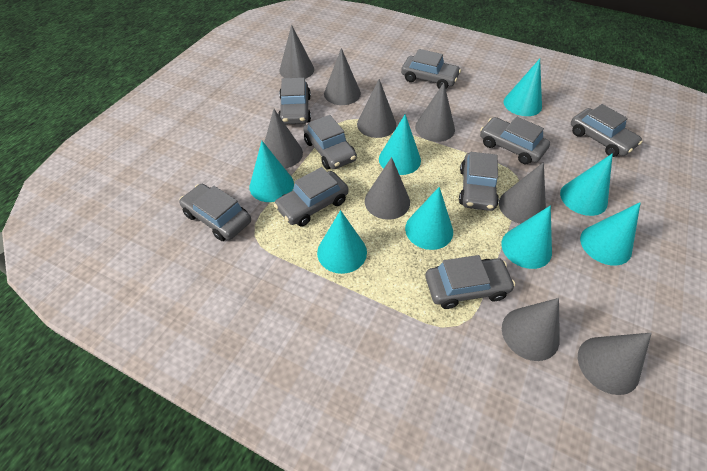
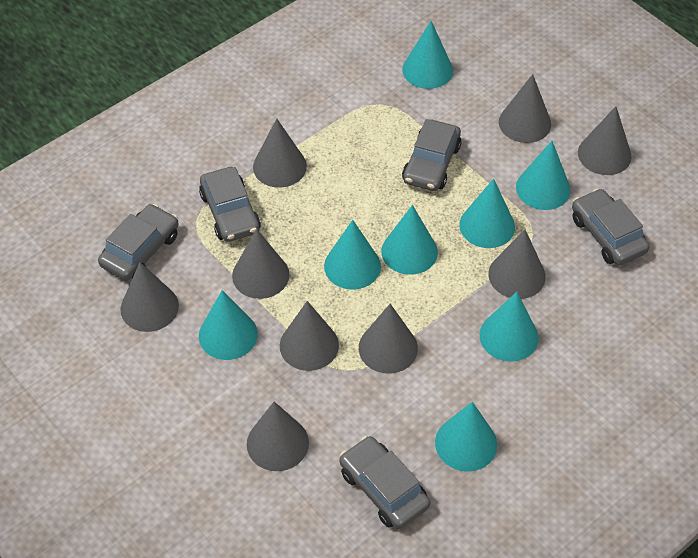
grey car: [179,184,251,241] [274,167,349,227] [278,78,311,125] [303,115,357,169] [401,49,461,89] [425,255,515,309] [459,152,499,211] [480,117,550,164] [571,104,642,157] = 9 -> [98,204,179,281] [199,167,261,242] [340,436,430,529] [402,119,461,191] [572,188,649,265] = 5

